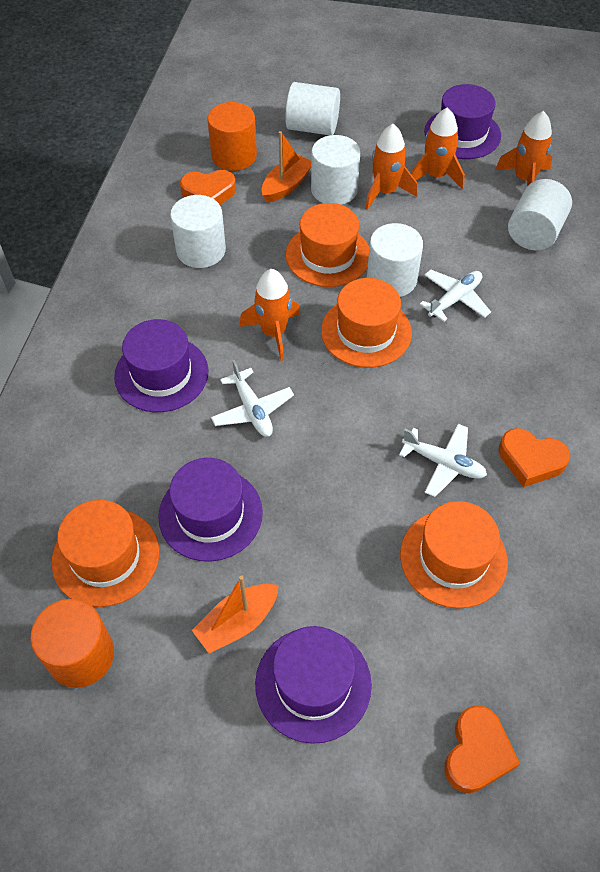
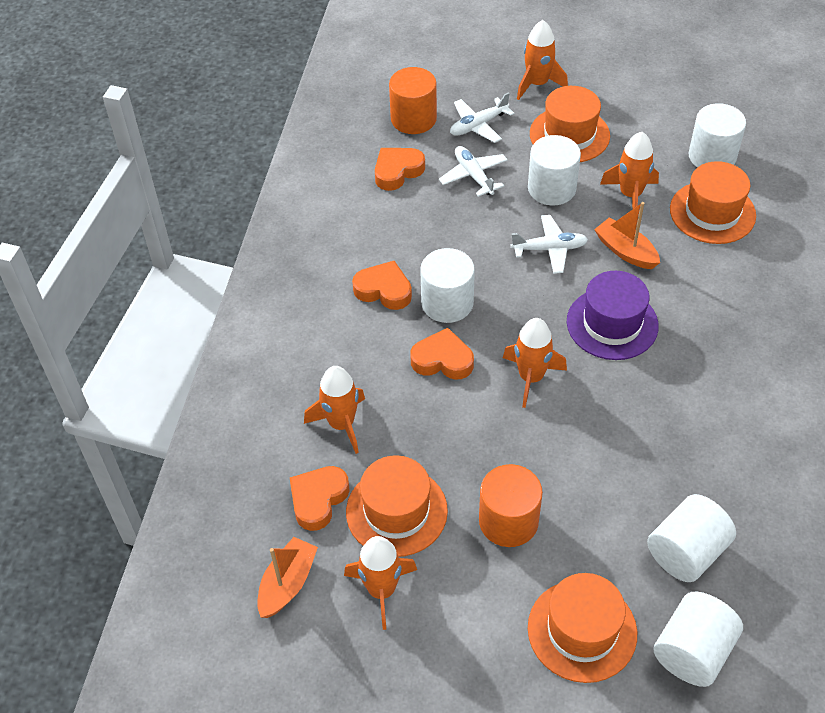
orange heart: [180,170,236,205] [444,705,520,793] [499,428,570,487] = 3 -> [290,466,349,531] [352,261,412,310] [375,148,425,191] [410,328,474,380] = 4
orange rocket: [239,269,300,361] [365,124,417,210] [411,107,465,189] [495,111,552,186] = 4 -> [304,366,365,454] [344,536,417,630] [503,318,567,408] [517,20,568,100] [600,132,659,209] = 5
purple hat: [114,319,208,412] [158,458,263,562] [255,626,372,744] [424,84,501,159] = 4 -> [567,271,659,360] = 1

